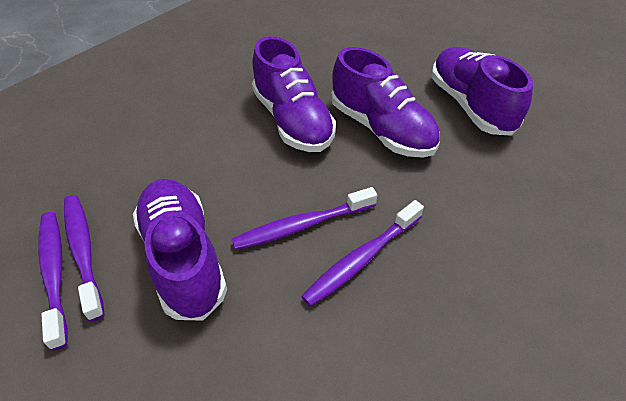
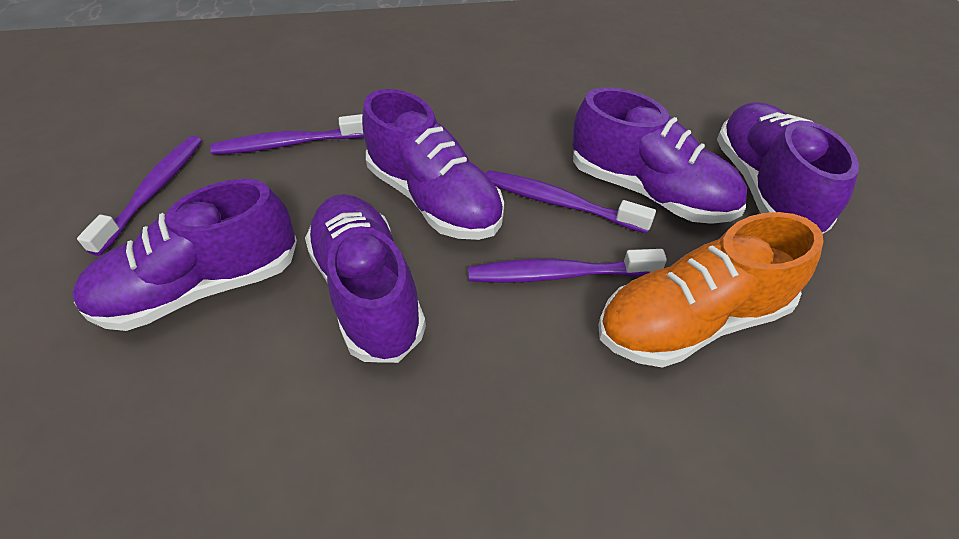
orange shoe: none = 0 -> [598,212,824,368] = 1
purple shoe: [133,179,227,320] [252,36,336,152] [331,47,440,158] [431,47,533,136] = 4 -> [72,179,297,331] [305,194,426,363] [362,89,504,240] [572,88,747,224] [717,102,859,234] = 5

